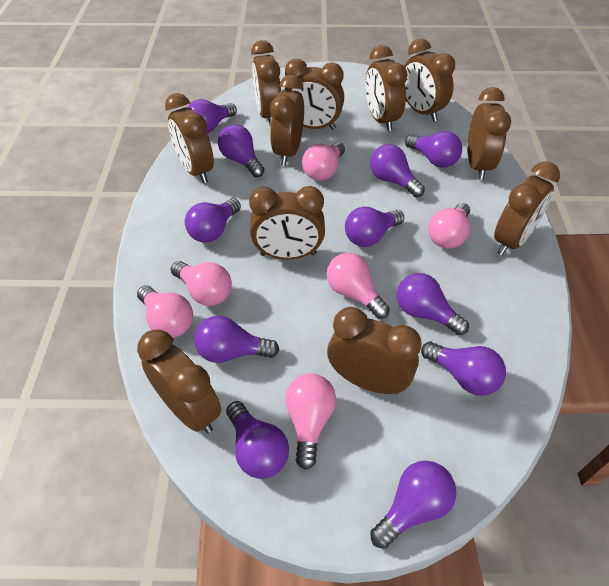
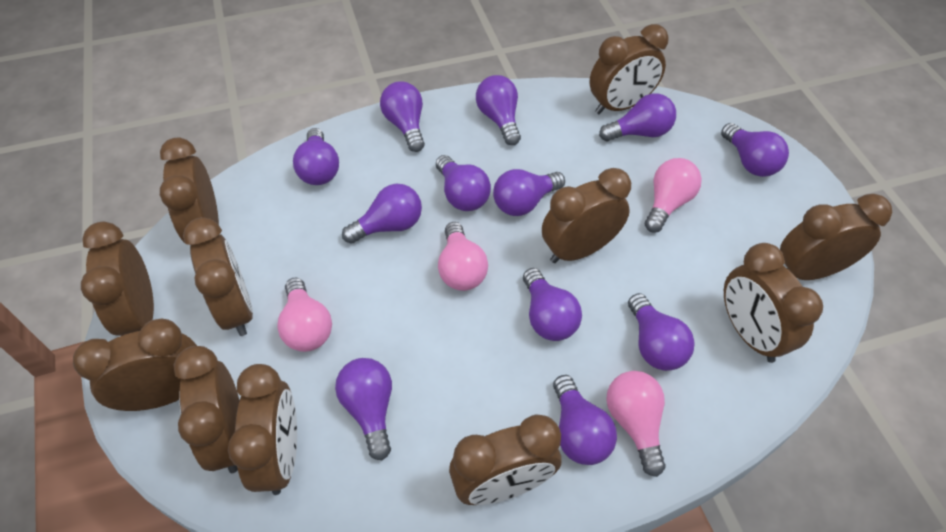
pink light bulb: [137,286,193,338] [171,261,232,306] [285,373,336,470] [302,142,345,181] [327,253,390,319] [428,203,470,249] = 6 -> [277,277,332,352] [438,222,488,291] [606,371,666,477] [645,158,702,233] = 4
purple light bulb: [185,198,241,243] [187,99,237,133] [194,316,279,363] [218,124,265,177] [226,401,289,479] [345,207,404,247] [370,144,425,197] [370,461,456,549] [397,273,469,335] [405,131,462,168] [421,342,506,396] = 11 -> [293,128,339,185] [335,358,392,460] [342,184,422,244] [380,81,425,152] [436,155,491,211] [476,75,521,145] [493,169,565,216] [523,268,582,341] [553,375,617,465] [599,93,676,141] [628,293,694,371] [721,123,789,177] = 12

